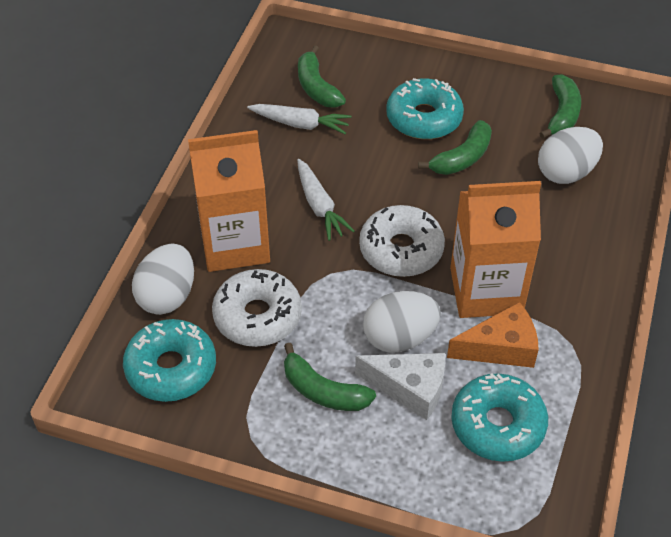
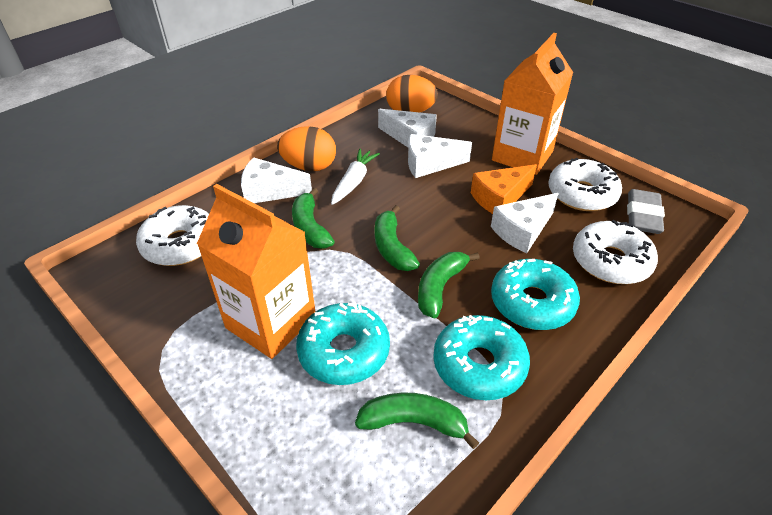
grey eraser: none = 0 -> [627,189,665,234] = 1
orange egg: none = 0 -> [277,126,336,171] [386,75,438,113] = 2
white carrot: [247,104,352,134] [297,159,355,241] = 2 -> [331,149,380,205] = 1
white cheese: [355,353,445,420] = 1 -> [241,157,312,203] [378,109,437,147] [408,134,472,178] [491,193,559,253] = 4
white donut: [212,269,302,347] [359,205,445,277] = 2 -> [136,205,209,266] [548,158,622,211] [573,220,658,284] = 3
white egg: [132,244,194,315] [363,291,441,353] [538,127,603,184] = 3 -> none = 0

